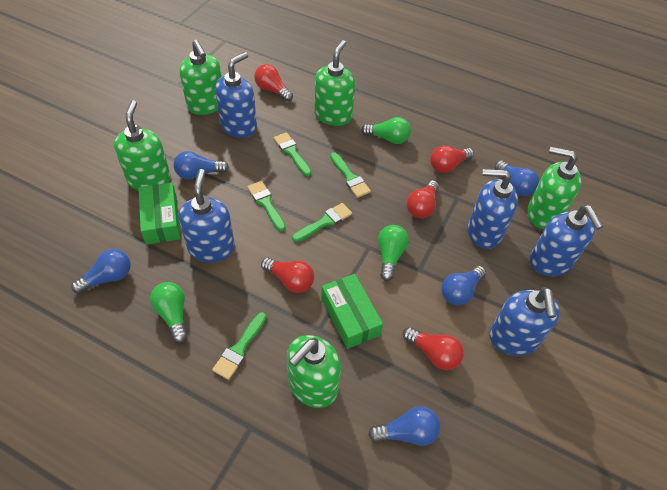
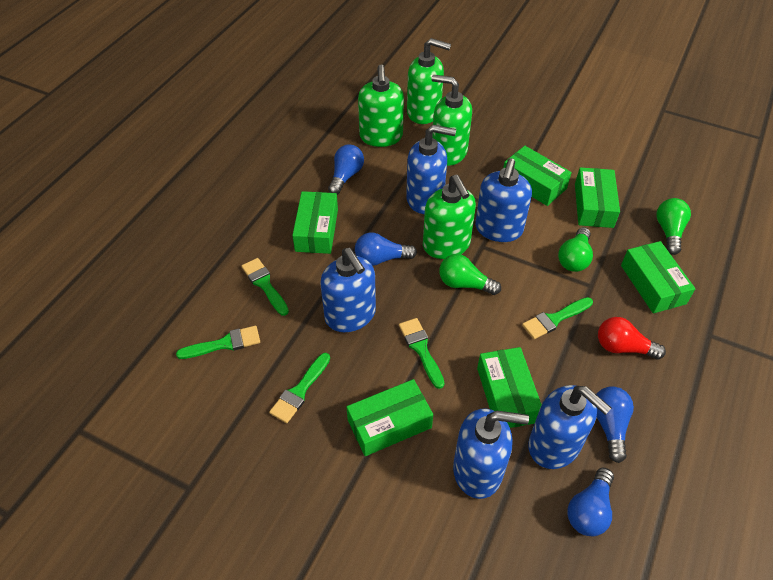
blue light bulb: [71,249,131,294] [174,151,229,180] [368,406,440,446] [441,266,486,306] [495,160,539,196] = 5 -> [328,145,364,195] [355,232,417,266] [567,468,614,536] [596,386,634,463] = 4
green box: [138,183,181,245] [321,274,383,349] = 2 -> [292,191,338,254] [347,379,433,456] [477,347,542,428] [503,146,572,206] [575,167,620,228] [621,241,695,313] = 6
green soap dispenser: [114,100,171,191] [179,40,222,115] [287,335,341,408] [314,40,355,126] [527,147,581,229] = 5 -> [358,65,404,147] [407,38,451,124] [423,175,476,259] [432,75,472,166] = 4
red light bulb: [254,64,293,101] [261,258,314,293] [403,327,464,370] [407,180,439,218] [430,145,474,173] = 5 -> [598,317,666,359] = 1

